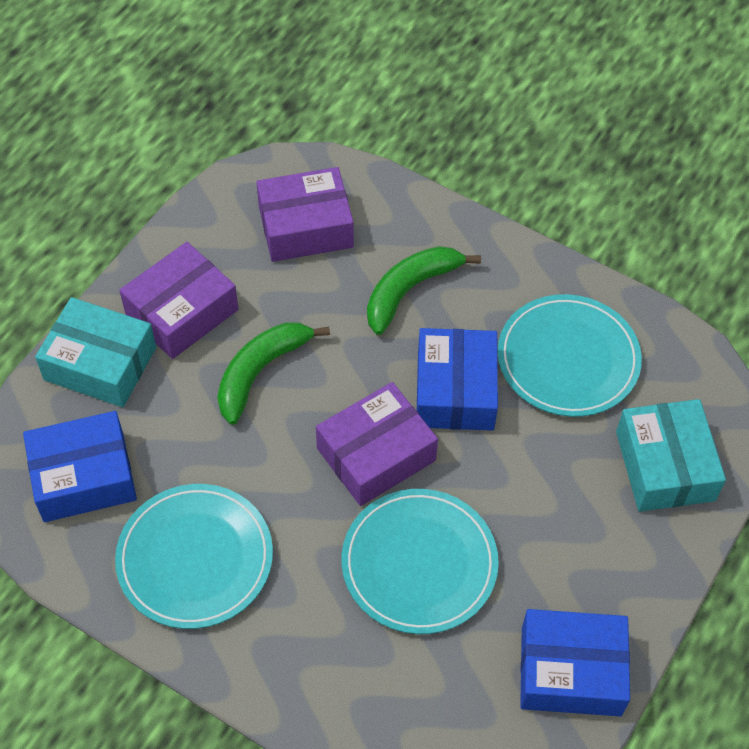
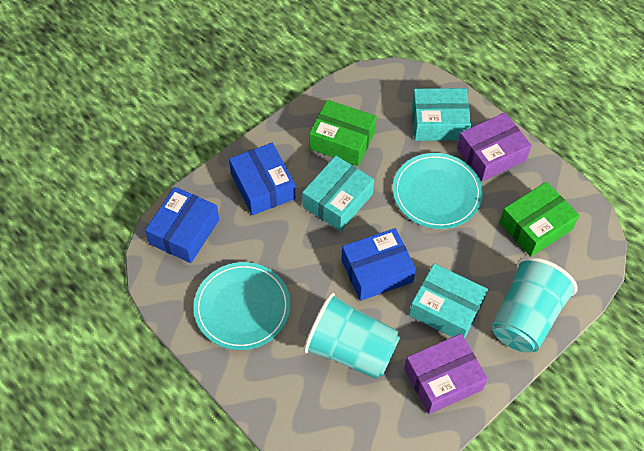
green banana: [217,323,330,425] [367,246,481,335] = 2 -> none = 0
green box: none = 0 -> [309,100,377,166] [499,182,579,257] = 2
purple box: [119,242,238,359] [256,167,354,262] [316,382,438,506] = 3 -> [404,334,488,414] [457,113,532,181] = 2
turquoise box: [35,297,156,407] [616,399,726,512] = 2 -> [302,156,374,231] [409,263,488,338] [412,88,471,141] = 3
turquoise cup: none = 0 -> [304,292,400,379] [491,257,578,353] = 2
turquoise plate: [115,484,273,629] [341,489,499,634] [498,294,642,417] = 3 -> [193,262,290,350] [393,153,483,229] = 2

